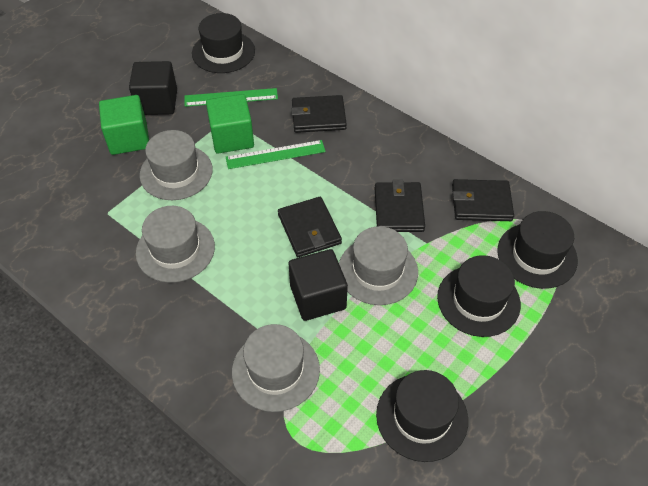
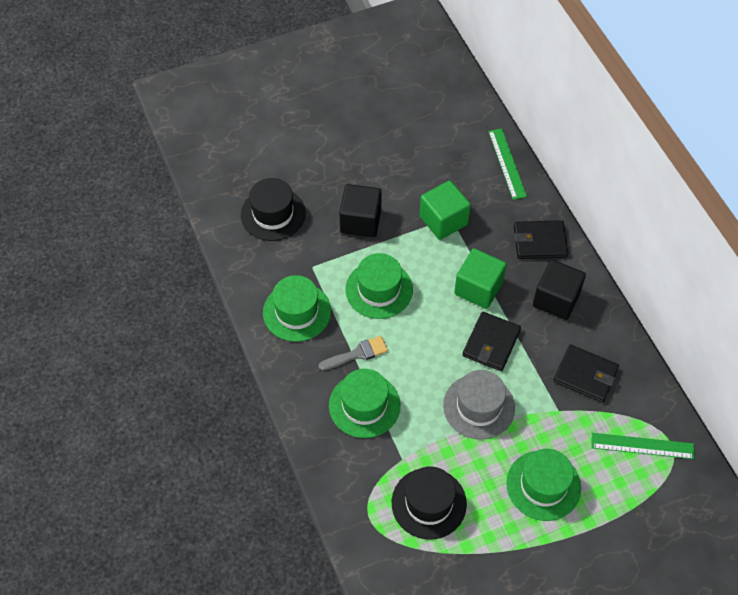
black hat: [192,13,255,73] [376,370,468,462] [437,255,521,337] [497,211,578,289] = 4 -> [241,178,306,241] [392,466,467,539] = 2
black wallet: [278,197,342,257] [291,95,347,133] [375,180,425,232] [452,179,514,221] = 4 -> [463,312,521,371] [514,220,568,259] [553,345,619,403] = 3
green hat: none = 0 -> [263,275,331,342] [329,369,400,438] [345,253,413,319] [506,449,581,521] = 4
grey brush: none = 0 -> [319,336,388,371] = 1
grey hat: [136,206,215,283] [140,130,213,200] [232,324,320,412] [339,226,418,305] = 4 -> [443,370,515,440] = 1

